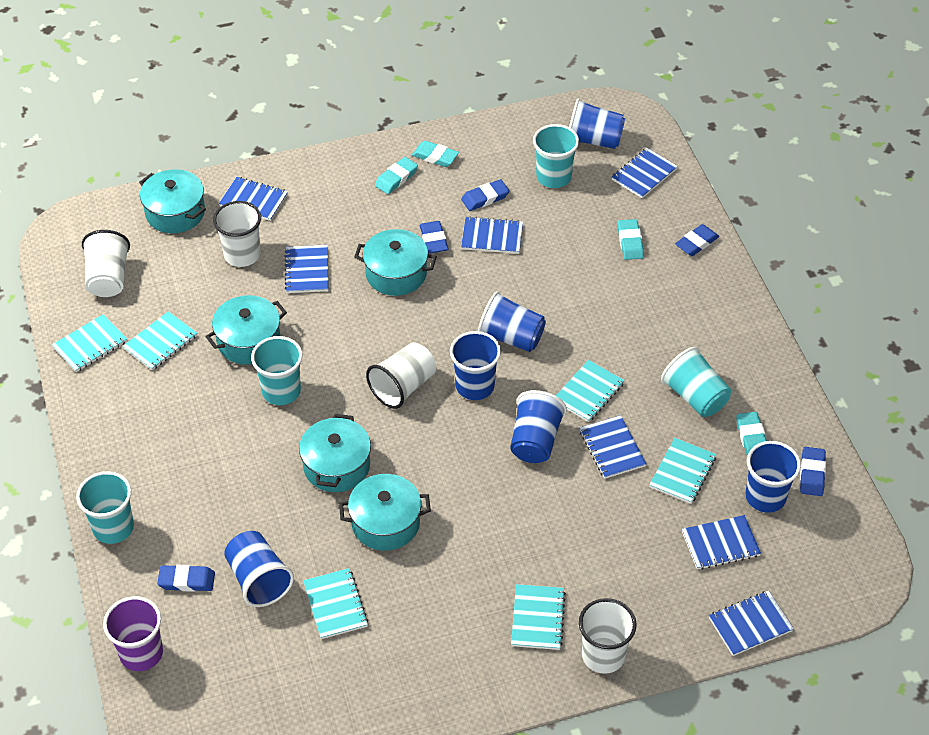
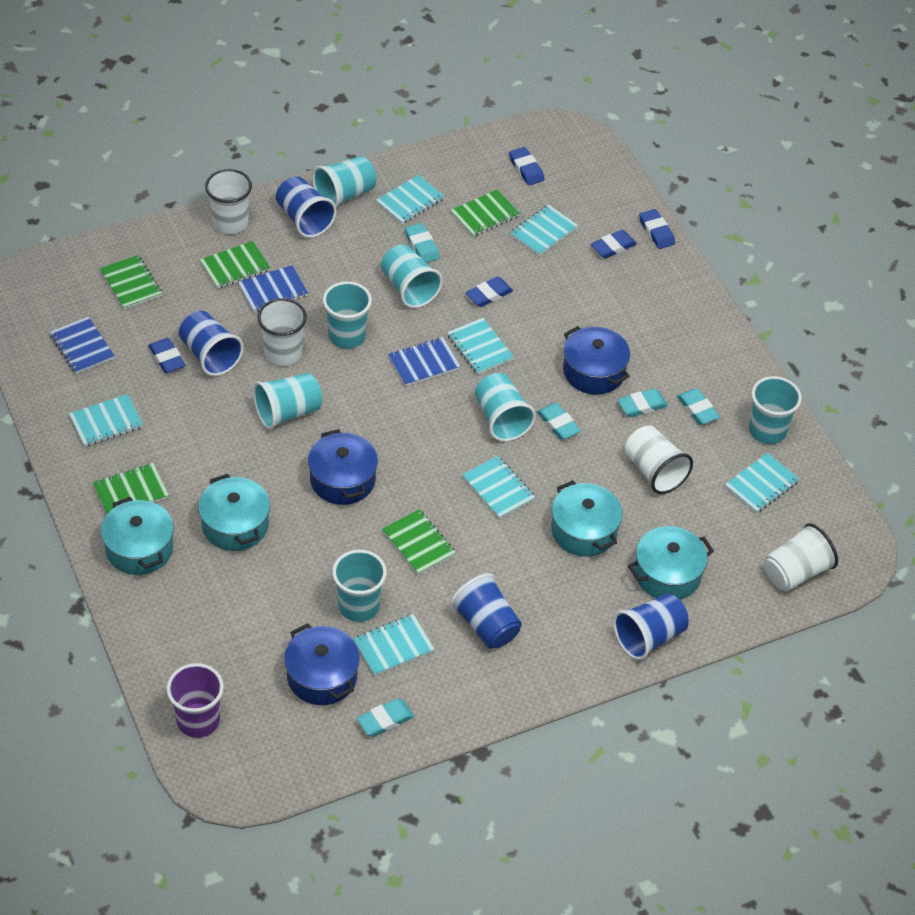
blue cup: [224,531,294,607] [450,331,501,400] [478,291,546,352] [510,390,567,463] [569,99,625,149] [746,441,801,513] = 6 -> [179,311,244,376] [276,176,337,238] [450,573,522,649] [613,593,689,660] = 4
blue notebook: [219,177,288,221] [285,245,329,293] [461,216,523,254] [580,415,647,479] [612,148,678,198] [682,515,761,570] [709,591,794,656] = 7 -> [50,317,115,374] [238,265,308,312] [388,337,461,386] = 3
blue pot: none = 0 -> [284,623,360,705] [308,429,378,505] [563,326,630,395] = 3
green notebook: none = 0 -> [93,463,169,514] [100,255,162,309] [200,241,271,289] [382,509,456,575] [451,189,520,237] = 5
turquoise cup: [76,471,134,544] [251,336,303,405] [533,124,579,188] [661,347,731,417] = 4 -> [253,373,322,430] [312,156,376,208] [323,281,372,349] [332,550,387,622] [381,244,443,308] [475,373,536,441] [749,376,802,444] = 7
turquoise eraser: [375,157,418,194] [412,141,459,167] [618,219,644,260] [736,412,767,456] = 4 -> [357,698,414,737] [405,223,440,263] [537,403,581,440] [617,389,668,417] [677,388,720,425] = 5
turquoise notebook: [52,314,127,372] [123,311,197,370] [303,568,368,639] [511,584,566,650] [556,360,625,422] [649,438,717,504] = 6 -> [69,394,143,447] [353,614,435,676] [376,175,445,224] [447,318,514,374] [462,456,535,519] [510,205,578,256] [725,453,800,513] = 7
turquoise pot: [139,169,206,233] [205,295,287,365] [299,414,371,492] [339,474,431,551] [354,229,437,296] = 5 -> [101,497,174,575] [198,474,270,551] [551,480,623,557] [628,526,714,600] = 4

